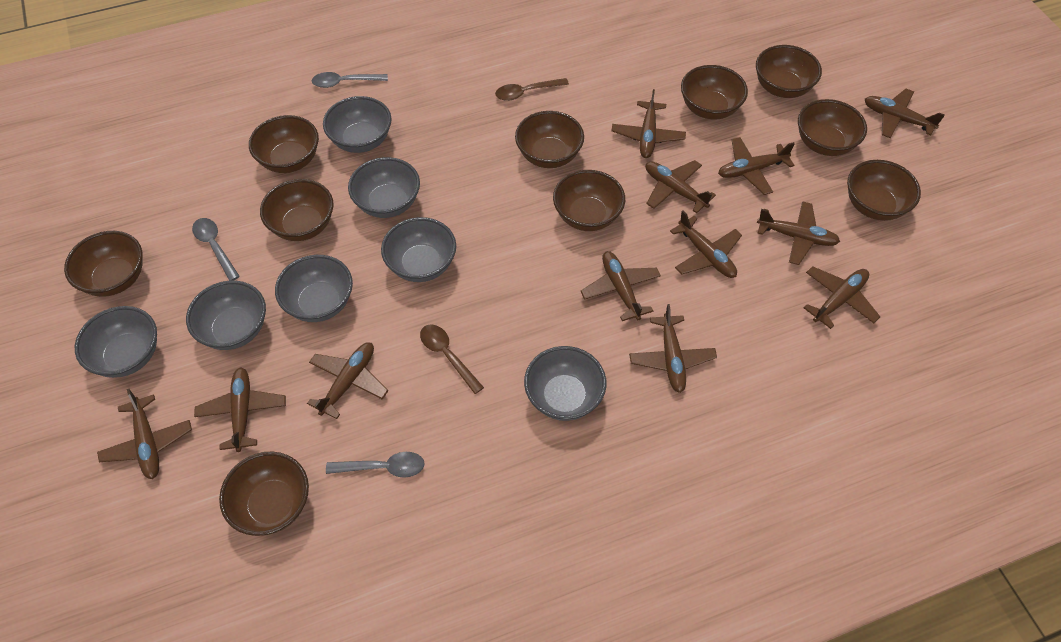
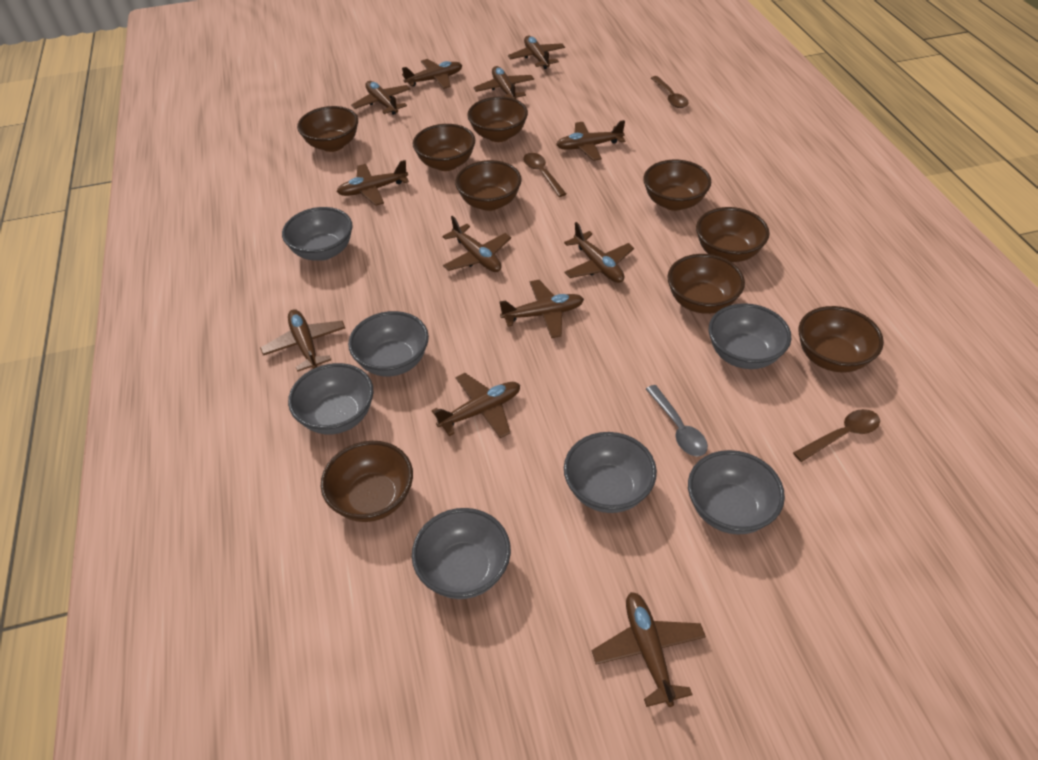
brown bowl: [64,231,143,297] [219,451,309,536] [249,115,319,173] [260,179,334,241] [515,111,584,168] [553,170,625,231] [681,65,748,119] [756,45,822,98] [798,99,867,156] [847,160,921,221] = 10 -> [297,106,358,152] [321,441,413,522] [413,124,475,171] [455,160,522,211] [467,97,528,142] [643,160,711,211] [667,254,745,314] [696,207,770,262] [798,306,884,372] = 9
brown spoon: [420,325,484,394] [495,78,569,101] = 2 -> [523,153,566,197] [651,76,689,108] [793,409,880,462] = 3
grey spoon: [192,218,240,281] [312,72,388,88] [326,452,424,478] = 3 -> [646,385,708,457] = 1

